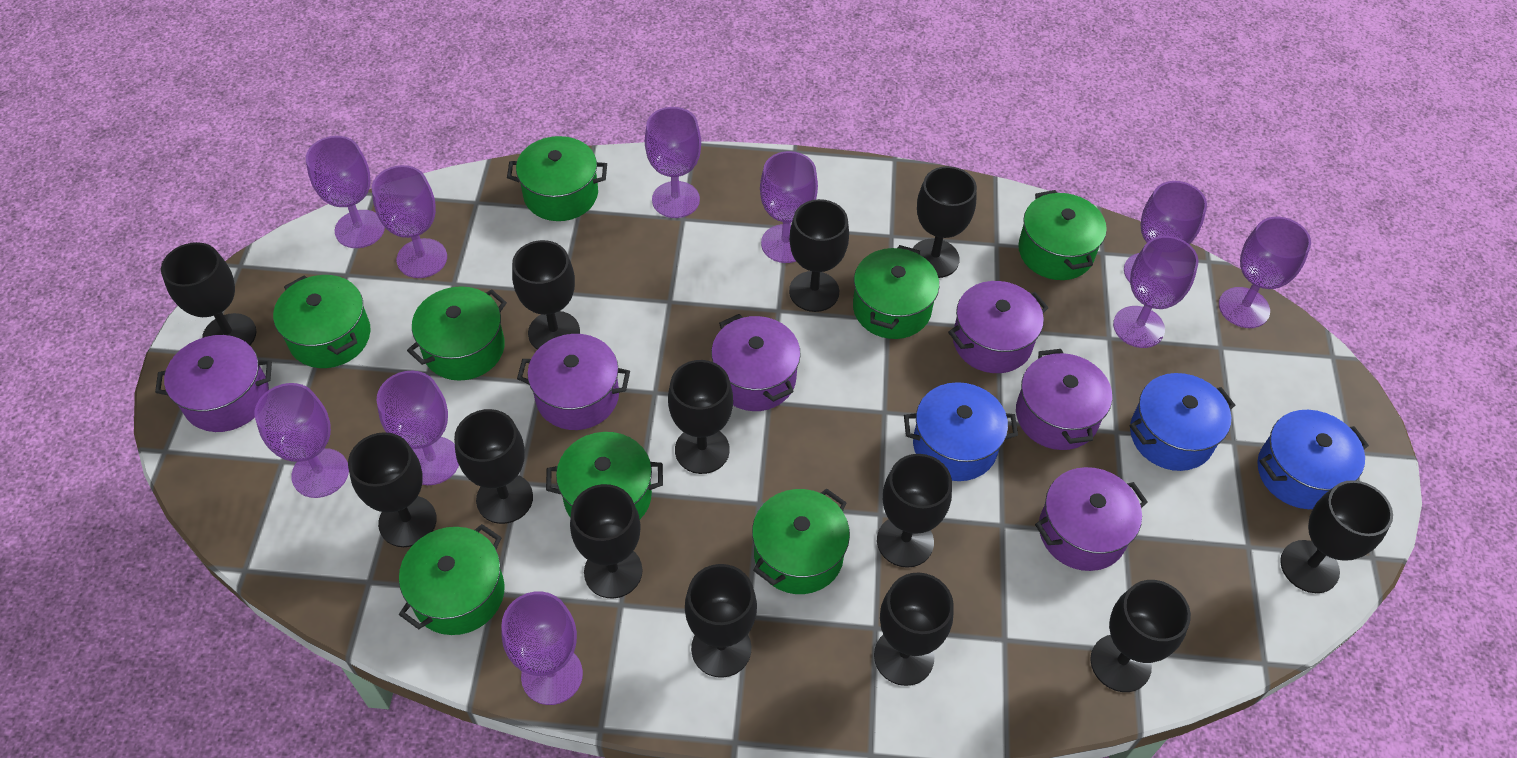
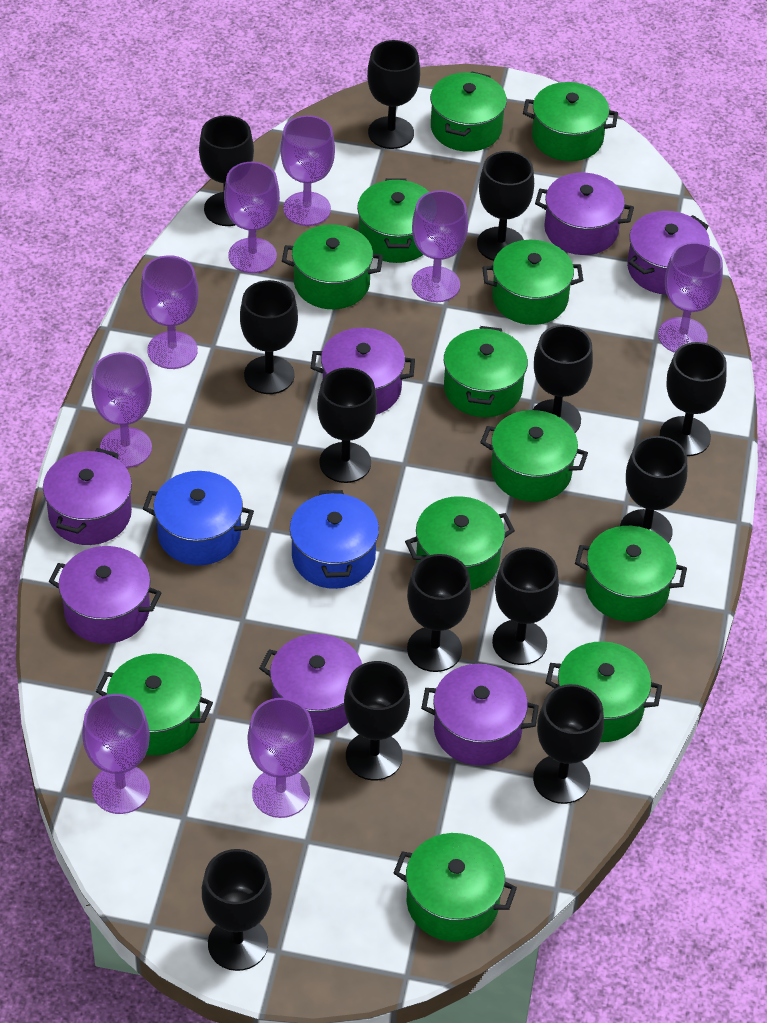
blue pot: [904,382,1018,481] [1130,373,1235,471] [1257,410,1369,509] = 3 -> [143,471,254,565] [290,490,379,589] = 2
green pot: [273,275,370,368] [399,524,505,635] [407,286,507,381] [507,136,607,221] [546,432,663,519] [752,488,850,594] [853,245,939,339] [1018,190,1107,280] = 8 -> [96,654,213,755] [282,224,383,309] [357,178,429,263] [394,833,517,942] [405,496,515,590] [430,71,507,152] [444,326,528,417] [480,410,588,502] [482,240,583,325] [523,82,618,161] [546,641,662,742] [575,526,687,622] = 12
purple goblet: [254,383,349,498] [306,136,385,248] [372,165,447,278] [377,371,459,485] [501,591,583,705] [645,107,701,218] [760,151,818,263] [1113,236,1198,348] [1124,181,1207,282] [1219,217,1311,328] = 10 -> [82,694,150,814] [91,352,152,468] [140,255,199,369] [224,162,280,273] [248,698,314,818] [280,115,335,226] [412,190,468,302] [658,242,723,353] = 8
purple pot: [155,335,272,432] [517,334,630,430] [711,314,801,411] [948,281,1048,373] [1016,349,1112,450] [1035,467,1148,571] = 6 -> [43,448,132,545] [49,546,161,644] [259,634,362,735] [311,328,415,415] [421,664,539,765] [535,173,634,255] [627,211,710,295] = 7

